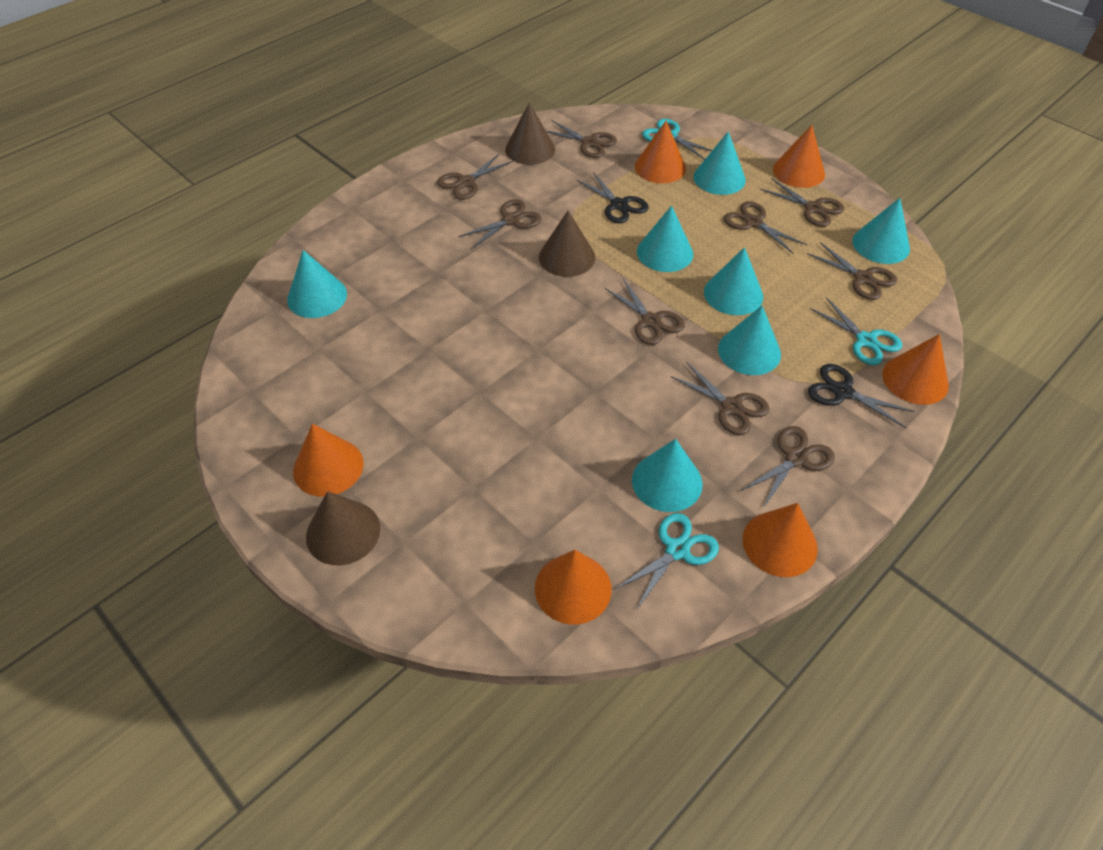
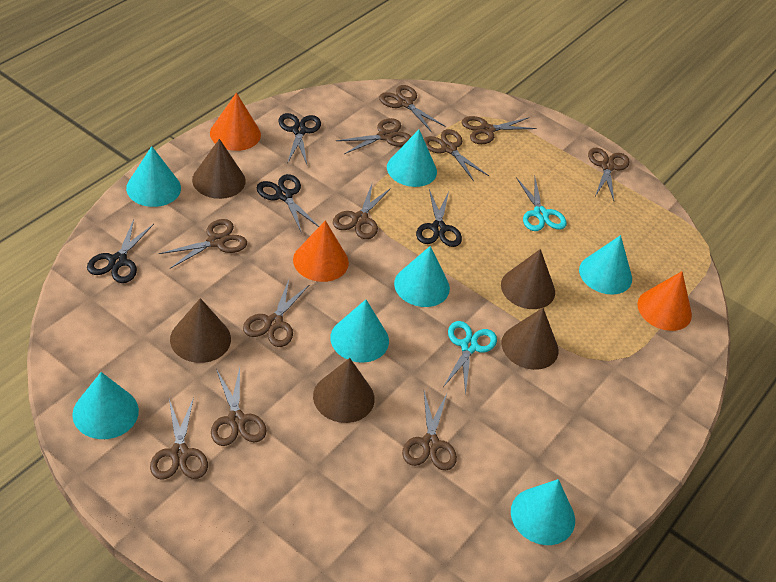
black scissors: [577,172,649,223] [808,364,914,428] = 2 -> [87,219,154,283] [257,174,319,233] [278,113,321,164] [416,189,462,247] = 4
brown cone: [306,491,380,565] [505,103,555,165] [539,211,596,277] = 3 -> [170,298,231,363] [192,139,246,199] [313,358,375,423] [501,249,555,309] [501,308,558,370] = 5
brown scissors: [437,154,513,200] [458,199,542,249] [546,120,617,158] [604,279,685,345] [671,362,769,435] [724,201,807,254] [741,426,835,508] [760,179,844,227] [807,242,897,300] = 9 -> [150,397,208,479] [159,219,247,269] [211,368,267,446] [243,280,310,347] [333,184,391,239] [336,118,412,154] [379,85,445,132] [402,391,457,470] [424,129,489,181] [462,116,537,144] [588,148,629,201] = 11
orange cone: [293,424,364,497] [535,550,612,625] [635,121,686,183] [742,503,818,577] [773,125,825,188] [882,334,949,405] = 6 -> [210,93,261,151] [293,220,349,282] [637,271,692,331] = 3
turquoise scissors: [614,513,719,609] [642,119,712,160] [810,297,902,366] = 3 -> [443,321,497,395] [516,177,567,231] = 2

